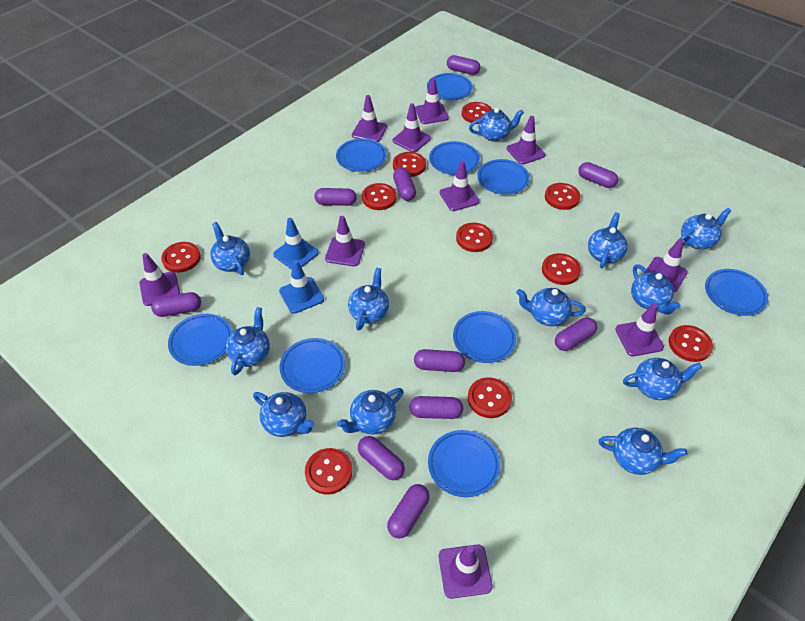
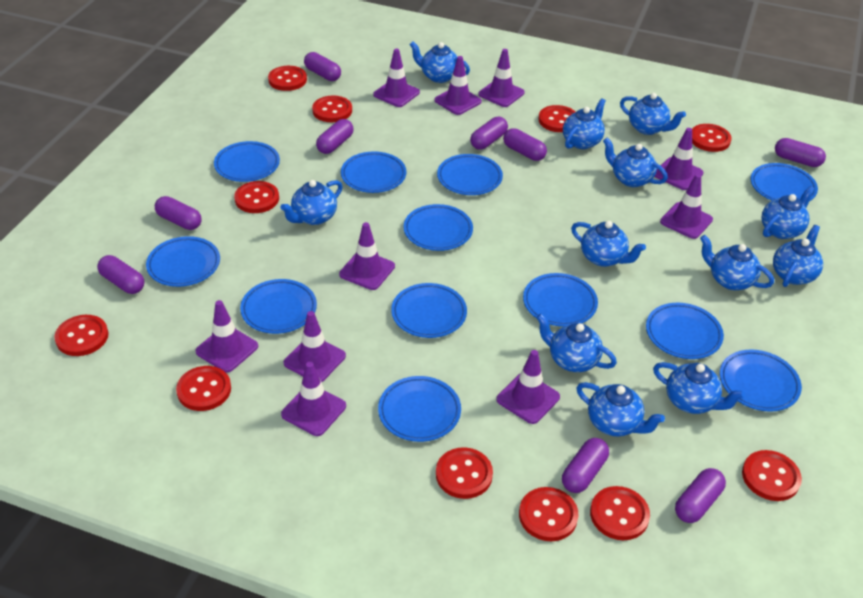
blue plate: [168,314,232,366] [280,338,345,393] [336,138,387,172] [427,73,473,101] [428,430,500,497] [429,141,480,175] [453,311,516,363] [477,159,530,195] [705,269,768,316] = 9 -> [146,236,220,287] [214,141,280,182] [240,279,317,334] [341,151,406,193] [378,376,461,442] [391,283,467,338] [404,204,473,251] [437,154,503,195] [523,273,598,327] [646,303,724,359] [720,349,802,412] [751,163,818,201] = 12
blue traffic cone: [273,218,319,270] [279,260,324,314] = 2 -> none = 0
purple capsule: [151,292,201,317] [315,188,357,206] [358,436,405,480] [387,484,430,539] [393,168,416,201] [409,396,463,419] [414,349,465,372] [447,55,480,75] [555,317,597,351] [578,162,618,188] = 10 -> [97,255,144,294] [155,196,202,230] [304,52,341,81] [316,119,354,154] [470,117,508,150] [503,128,547,161] [562,438,609,493] [675,468,726,523] [775,138,826,167] = 9
red button: [161,242,201,273] [305,448,352,495] [362,183,397,210] [393,152,426,177] [456,223,493,252] [462,102,492,124] [468,378,512,418] [542,253,581,285] [545,183,580,210] [669,325,713,362] = 10 -> [54,315,108,356] [176,366,231,411] [234,181,279,213] [268,66,307,91] [312,95,352,122] [436,447,493,499] [519,487,578,541] [538,105,575,132] [590,486,650,540] [692,124,732,152] [742,450,802,501] = 11

